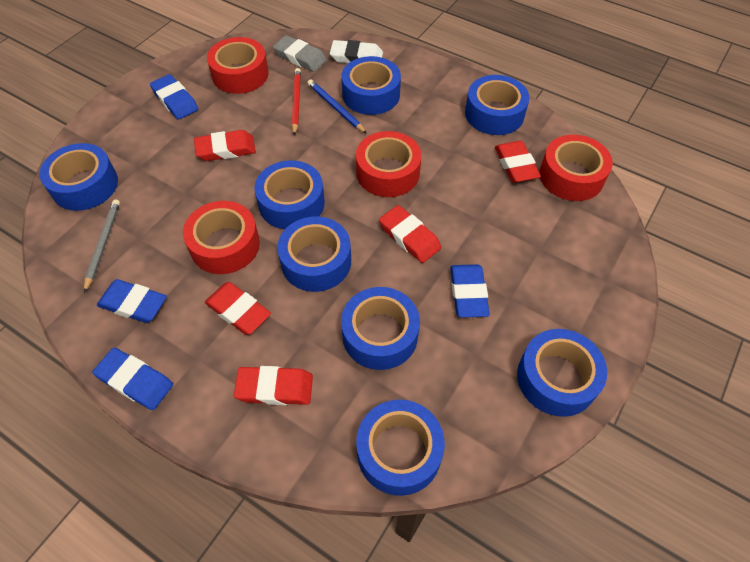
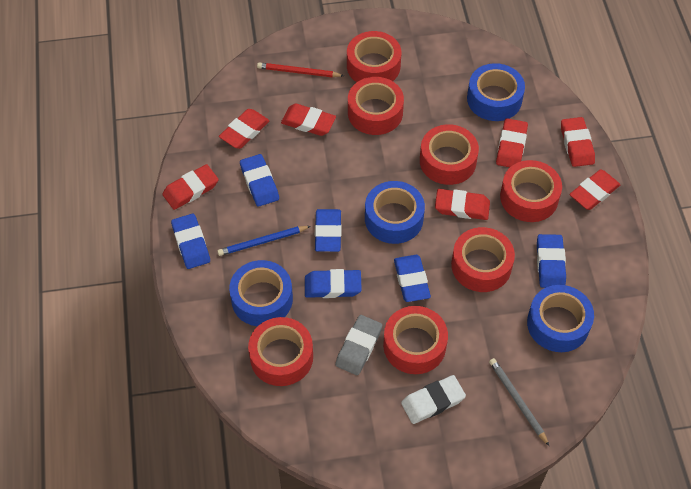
blue eraser: [92,348,173,410] [97,279,167,323] [150,74,198,120] [450,264,490,318] = 4 -> [171,214,210,269] [240,154,279,207] [305,269,362,298] [315,209,342,252] [394,255,431,302] [537,234,566,288] = 6
blue tape: [39,143,118,211] [254,160,325,229] [277,217,351,292] [341,287,420,370] [342,56,401,115] [356,400,445,496] [465,75,530,135] [517,329,607,417] = 8 -> [229,260,293,326] [365,181,425,244] [467,63,525,121] [527,285,594,352] = 4
red eraser: [194,130,256,161] [205,282,271,335] [234,366,313,405] [379,205,441,263] [495,141,541,183] = 5 -> [163,164,219,210] [219,109,270,149] [281,103,336,136] [435,189,490,220] [496,118,528,167] [561,117,595,167] [569,169,621,210] = 7
red tape: [183,201,260,274] [207,37,269,94] [356,131,421,197] [540,135,613,201] = 4 -> [248,317,313,386] [347,31,401,83] [348,77,404,135] [383,306,448,374] [420,124,479,185] [451,227,515,292] [500,160,562,222] = 7

